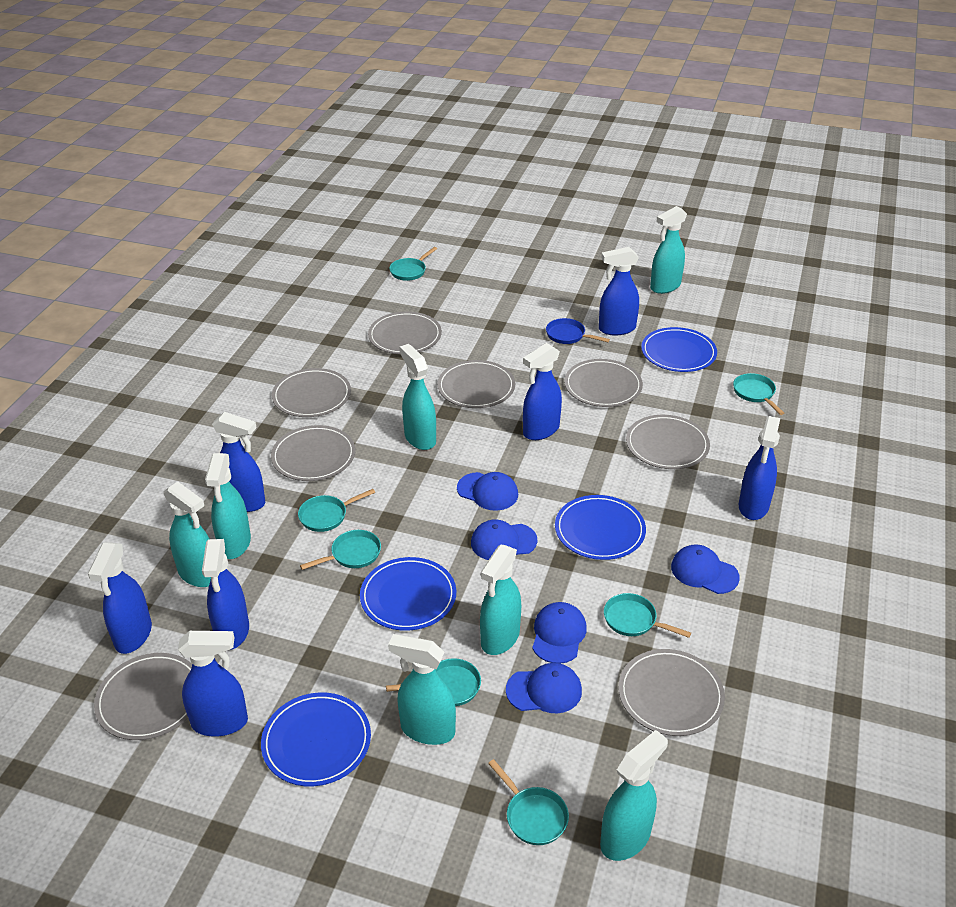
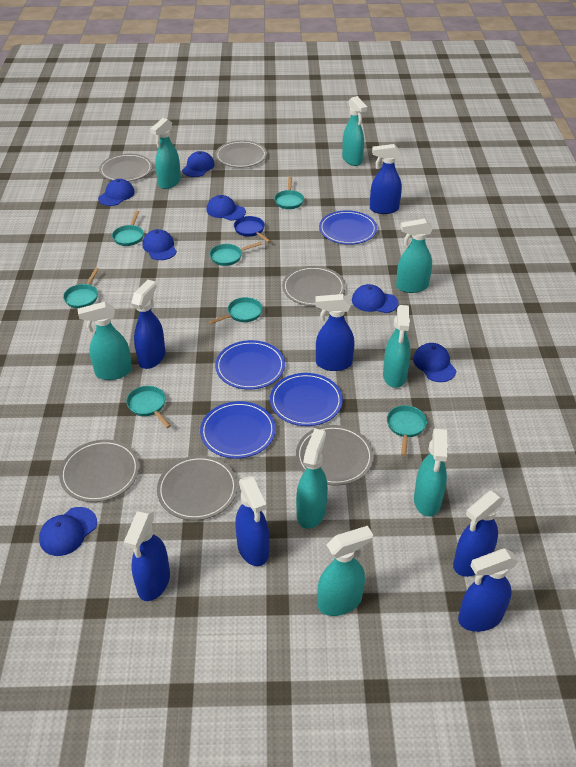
blue cap: [457,472,518,511] [471,519,537,560] [506,663,582,713] [532,602,587,664] [671,544,740,594] = 5 -> [39,507,97,556] [98,179,135,206] [143,229,177,260] [182,151,215,177] [207,195,246,221] [352,284,398,313] [413,343,457,382] = 7
grey plate: [94,653,192,740] [271,425,355,481] [272,368,351,417] [368,311,442,354] [437,360,515,408] [564,359,643,407] [618,649,725,736] [626,415,710,469] = 8 -> [59,440,139,502] [99,154,153,182] [157,455,238,520] [215,140,267,168] [282,266,345,306] [296,425,374,486] = 6
turquoise spray bottle: [163,481,211,587] [205,453,251,559] [388,634,456,745] [399,344,436,450] [480,545,521,655] [600,730,668,861] [650,206,687,294] = 7 -> [77,302,132,380] [150,118,181,189] [296,429,328,529] [317,526,373,616] [342,96,367,166] [383,305,411,388] [396,219,433,293] [414,428,448,517] = 8

